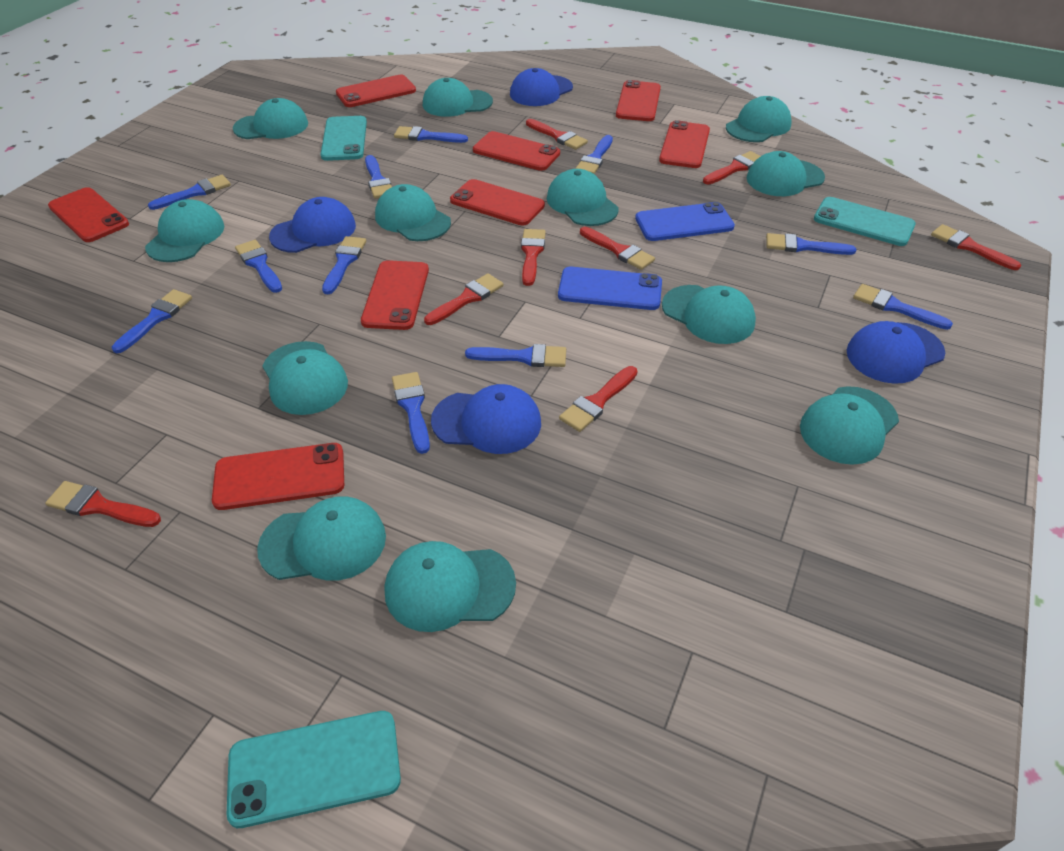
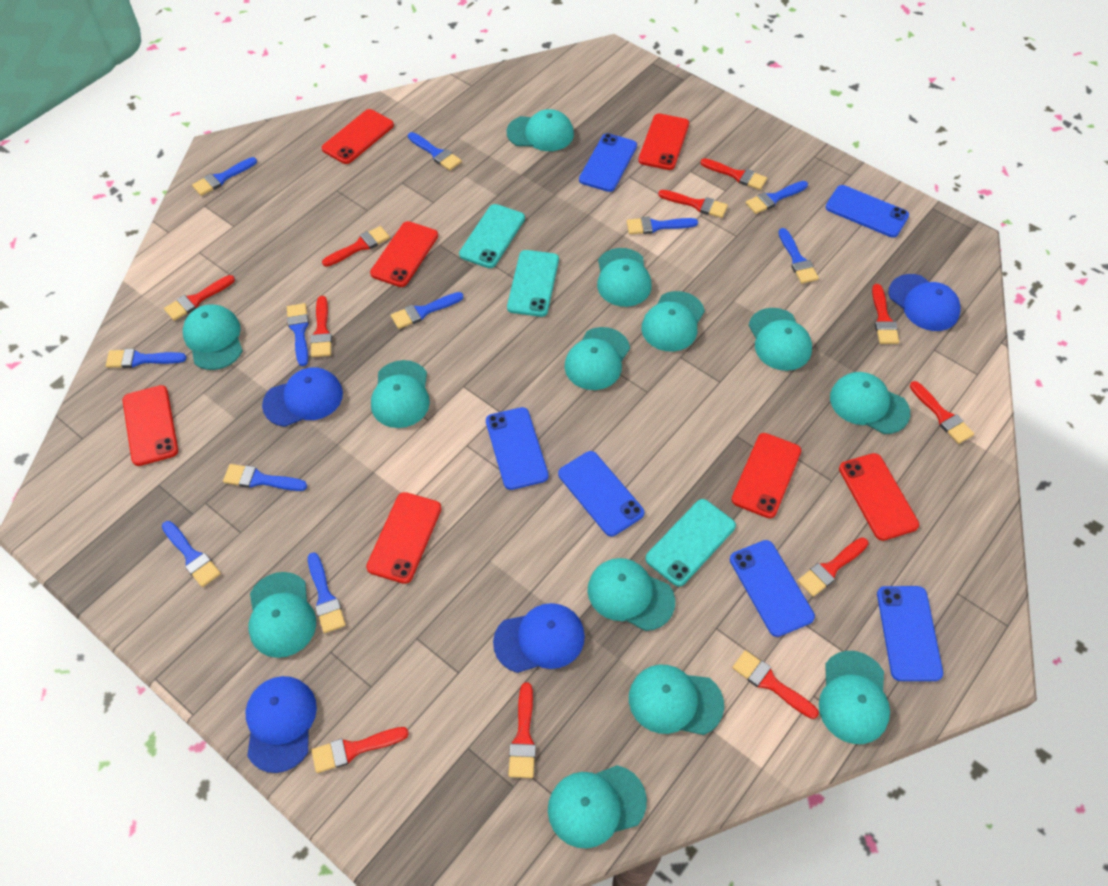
blue phone: [558,267,662,310] [635,202,735,241] = 2 -> [486,407,548,490] [558,451,644,536] [579,133,637,192] [730,540,815,637] [826,185,909,238] [877,586,943,681] = 6
red brush: [45,481,161,527] [424,273,503,325] [521,229,546,286] [526,119,588,150] [559,366,637,432] [580,227,655,270] [703,151,761,184] [931,224,1021,270] = 8 -> [164,275,235,321] [310,296,332,357] [311,727,409,773] [322,226,390,267] [508,682,536,778] [658,190,728,218] [700,158,767,190] [732,650,819,719] [798,538,869,597] [872,284,899,344] [910,381,974,444] = 11
red phone: [48,187,129,242] [212,443,344,510] [336,75,416,107] [361,260,429,330] [450,179,545,225] [473,131,560,171] [616,80,661,121] [659,120,710,168] = 8 -> [122,385,178,466] [322,109,394,164] [366,492,442,584] [370,221,438,287] [638,114,689,170] [732,433,801,518] [839,453,919,541] = 7
turquoise cap: [145,199,224,262] [233,98,308,139] [257,497,386,581] [262,341,348,415] [375,184,451,241] [385,541,516,632] [423,78,493,117] [547,169,619,226] [662,285,756,344] [726,96,792,142] [747,151,825,196] [800,386,899,465] = 12 -> [183,305,243,370] [248,572,316,658] [371,360,430,428] [507,109,574,151] [548,765,647,848] [565,327,630,390] [588,558,675,631] [597,248,651,307] [629,664,724,735] [642,291,705,352] [749,308,812,371] [819,651,890,744] [830,372,910,434] = 13

